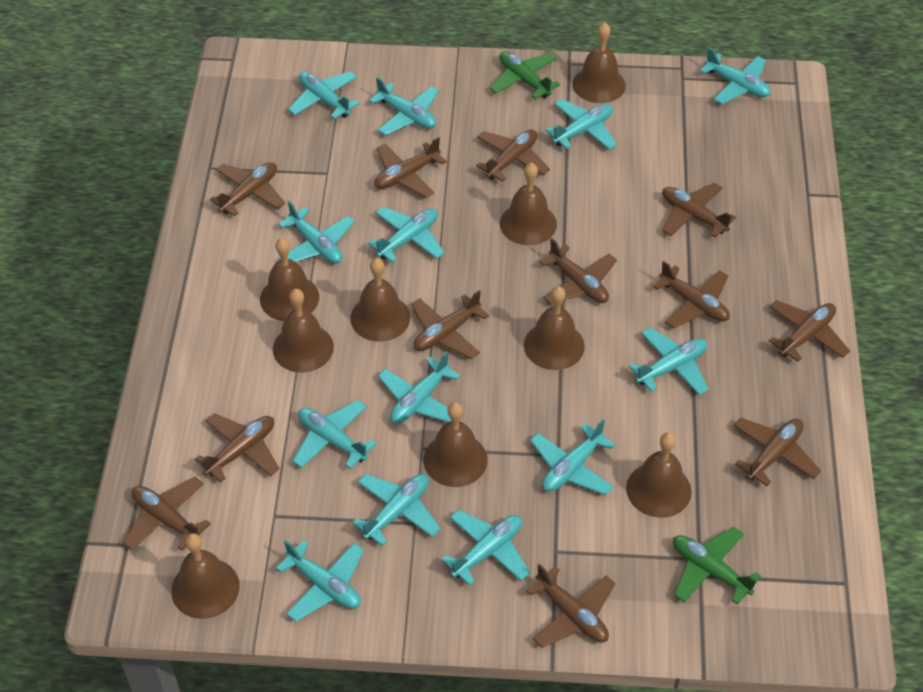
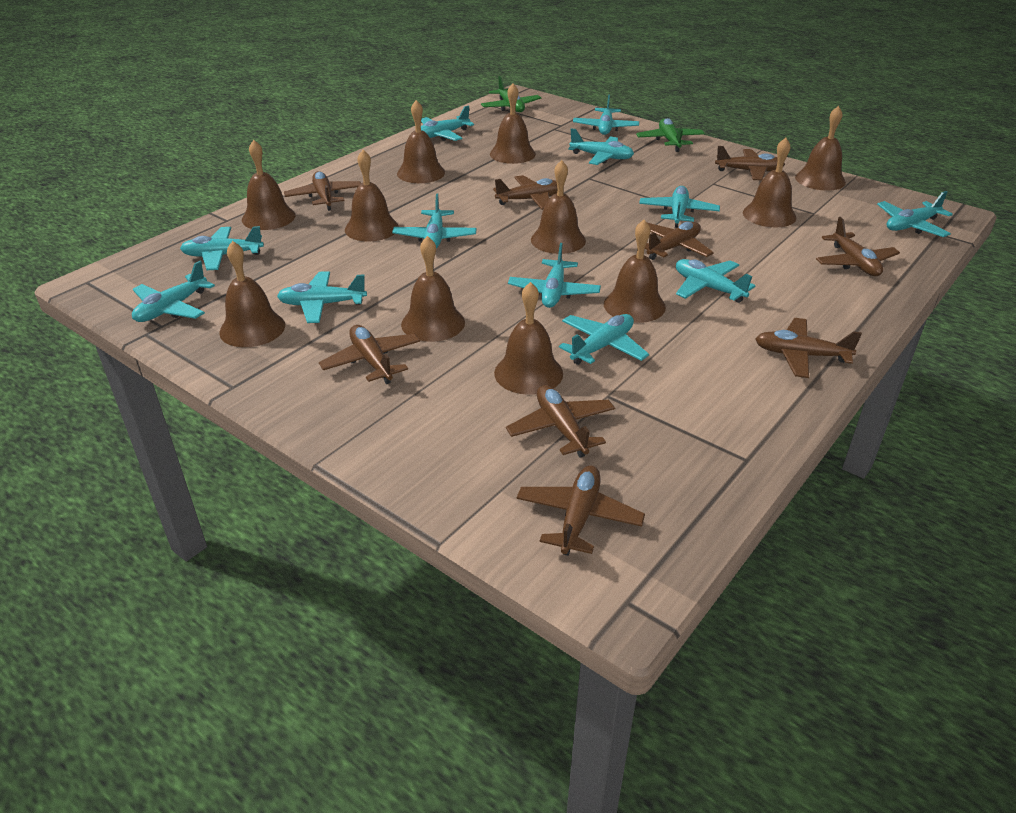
brown bell: [171,533,240,619] [260,238,319,321] [273,289,334,373] [350,258,410,342] [423,402,488,487] [500,163,557,245] [524,286,585,370] [573,22,626,103] [626,433,692,518] = 9 -> [219,241,285,347] [242,140,295,230] [345,150,399,241] [397,100,445,183] [401,236,465,342] [490,84,536,164] [494,282,563,395] [531,160,586,254] [604,220,666,323] [743,138,797,227] [795,106,846,191] = 11
brown plane: [123,477,211,551] [195,413,280,482] [210,162,285,216] [374,137,447,198] [411,290,489,359] [476,129,550,182] [526,564,615,648] [540,238,617,305] [653,261,730,329] [662,183,736,238] [733,417,821,486] [769,300,850,362] = 12 -> [284,171,361,211] [319,325,420,384] [493,175,557,210] [506,385,615,458] [517,465,645,556] [645,222,714,260] [715,146,785,180] [755,318,862,378] [816,217,900,276] = 9
turquoise plane: [276,540,364,622] [278,201,355,264] [288,71,360,119] [293,400,376,469] [352,474,441,546] [368,207,445,263] [369,77,439,135] [378,351,460,424] [441,510,530,586] [530,419,615,495] [545,99,617,149] [629,328,708,395] [700,47,770,104] = 13 -> [132,261,215,322] [180,226,264,270] [277,271,367,323] [392,193,477,248] [421,105,474,141] [508,243,601,308] [559,314,649,365] [568,128,634,165] [573,94,639,135] [639,186,720,228] [676,259,755,303] [877,191,953,237] = 12

